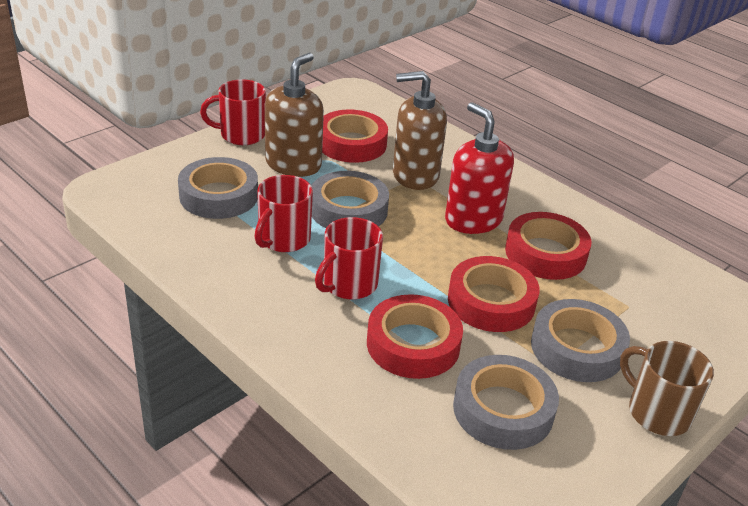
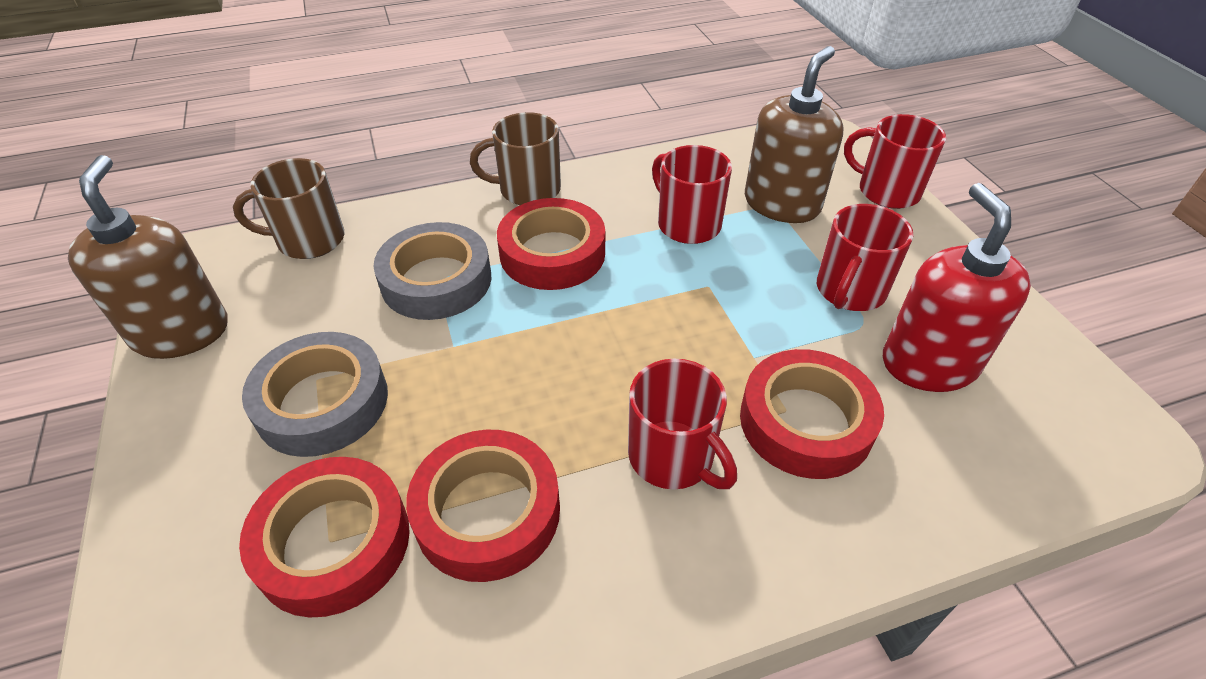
brown mug: [620,341,714,436] = 1 -> [233,158,344,259] [470,112,561,205] = 2
grey tape: [178,157,258,219] [312,171,389,228] [453,355,559,450] [531,299,630,382] = 4 -> [242,332,388,457] [374,222,491,320] = 2
red mug: [200,79,266,145] [254,175,313,252] [315,217,383,299] = 3 -> [628,359,737,489] [652,145,732,244] [817,204,913,311] [844,114,946,209] = 4

